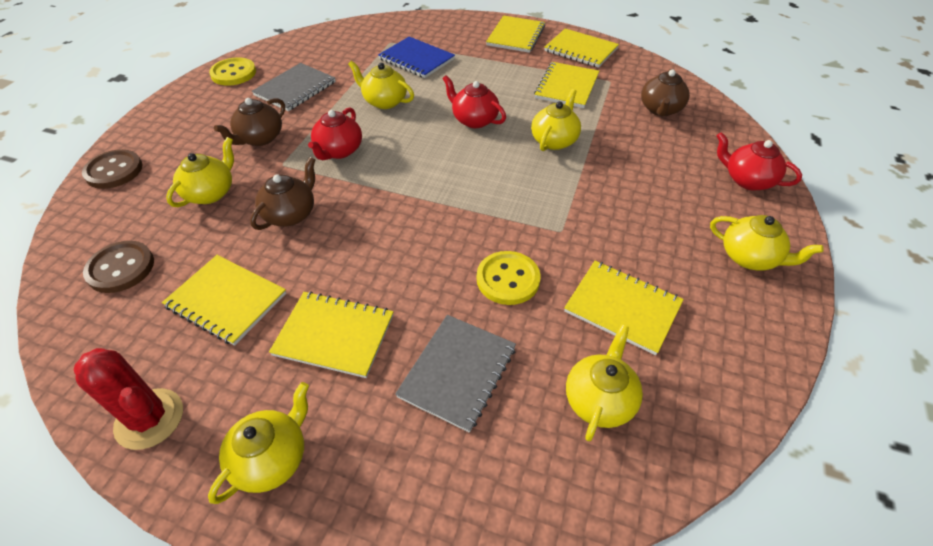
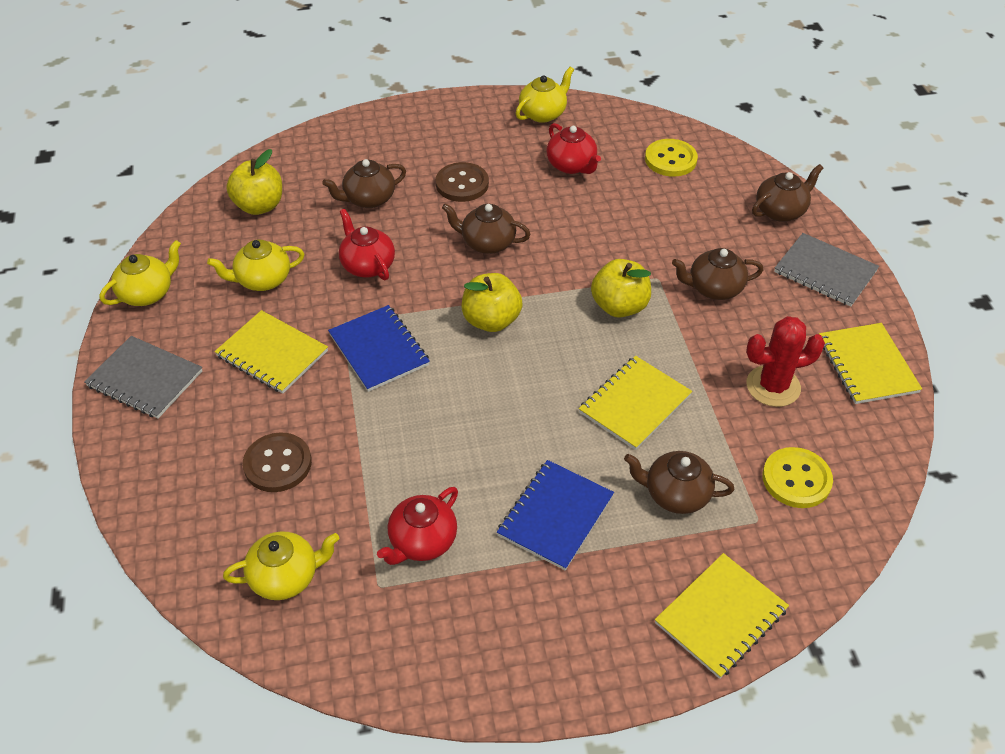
blue notebook: [378,37,455,78] = 1 -> [328,305,430,392] [497,460,614,570] = 2
brown teapot: [214,98,285,146] [250,157,316,230] [641,69,690,117] = 3 -> [322,159,406,208] [442,203,531,254] [624,451,734,514] [672,248,763,300] [752,164,823,222] = 5
yellow apple: none = 0 -> [226,149,282,215] [462,273,523,332] [591,259,651,318] = 3
yellow notebook: [162,255,286,346] [269,291,394,378] [486,15,545,53] [534,62,599,108] [544,28,619,68] [564,261,684,355] = 6 -> [214,310,328,394] [579,356,692,450] [655,553,789,679] [819,323,922,404] = 4
yellow teapot: [166,137,234,207] [208,382,309,504] [348,61,414,109] [531,89,581,151] [566,324,643,441] [710,215,824,271] = 6 -> [100,240,181,306] [207,239,304,291] [223,531,340,600] [516,67,574,123] = 4

